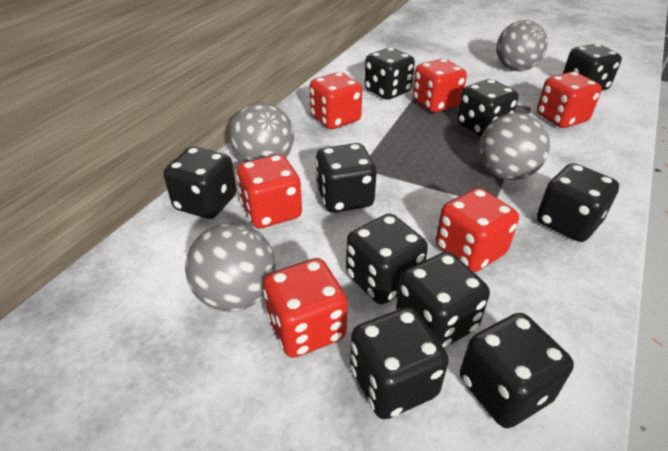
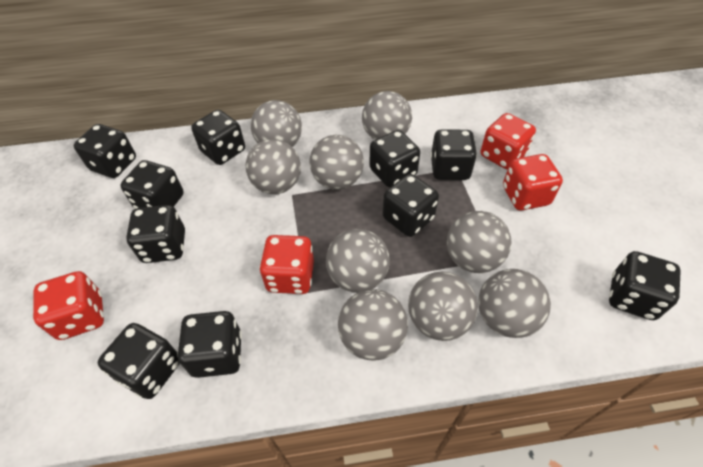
grey ball: [185,223,276,312] [229,103,294,162] [479,113,550,180] [496,20,548,71] = 4 -> [246,139,301,194] [251,100,302,147] [310,135,364,190] [326,229,390,293] [338,289,408,360] [362,91,412,140] [408,271,478,341] [447,211,512,273] [478,269,551,338] = 9
red dice: [236,154,302,228] [263,258,348,358] [309,72,362,129] [413,59,467,113] [436,188,519,272] [537,72,602,128] = 6 -> [33,271,104,340] [259,235,314,294] [481,113,536,170] [503,154,563,210] = 4

